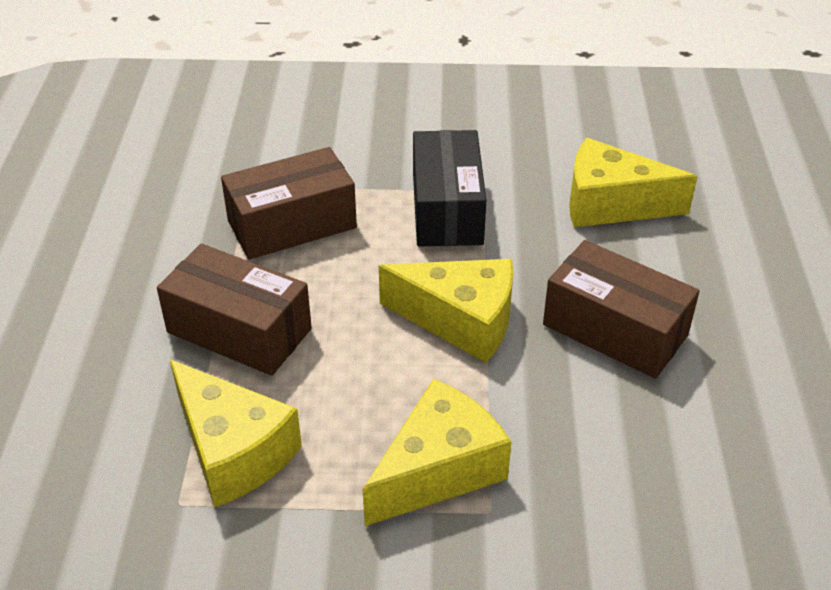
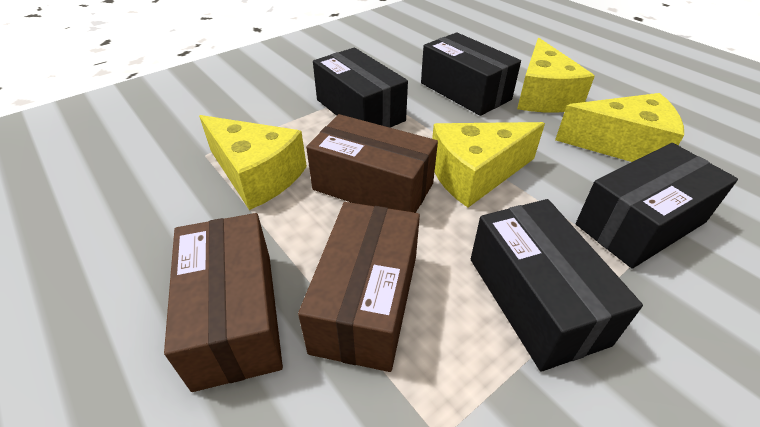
black box: [413,130,486,246] = 1 -> [313,48,408,128] [421,32,521,116] [471,199,643,372] [576,143,738,269] = 4

